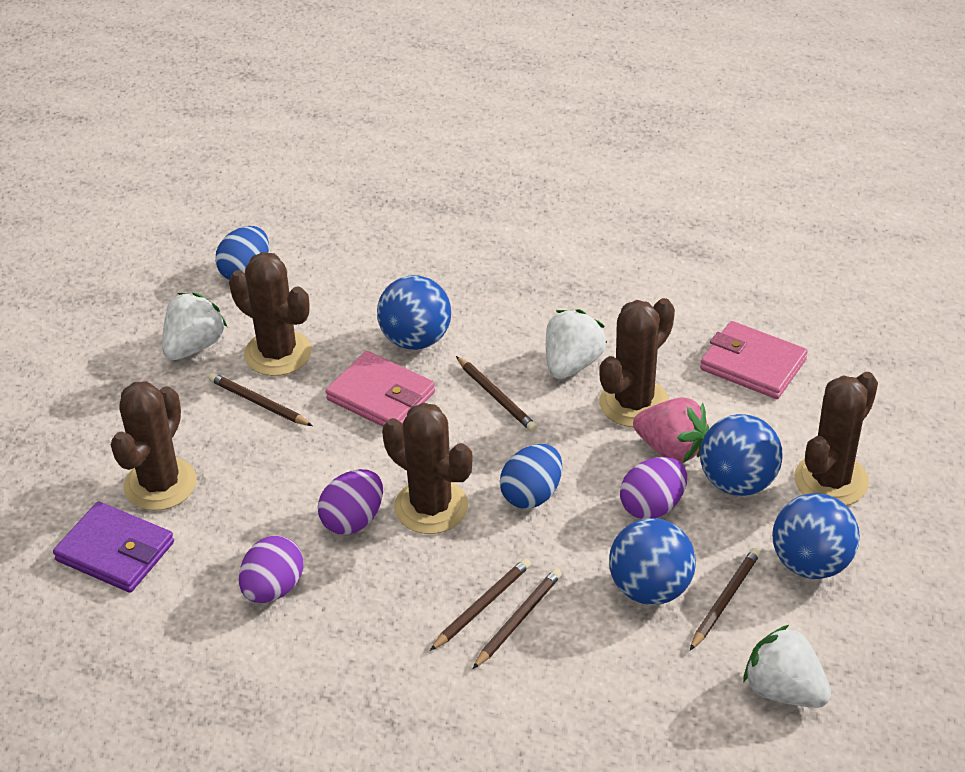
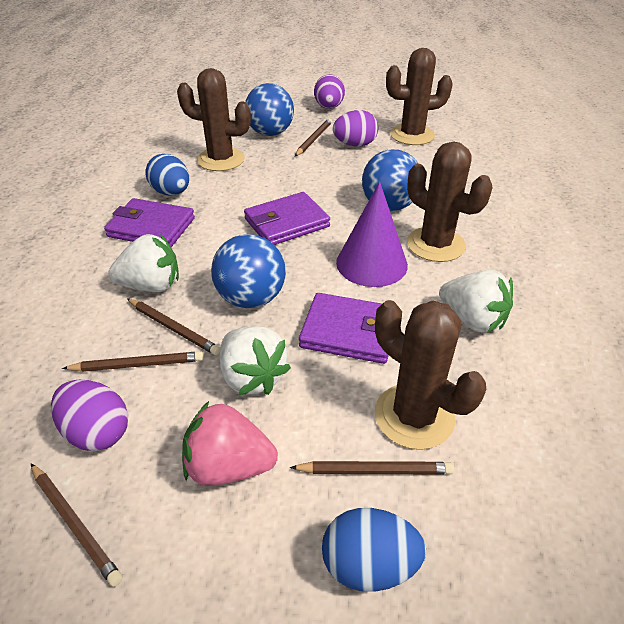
blue ball: [377,275,451,350] [609,518,696,605] [700,414,783,496] [772,493,860,579] = 4 -> [211,234,286,308] [245,83,294,136] [362,149,418,211] = 3
brown cactus: [111,381,197,511] [229,252,312,376] [382,403,473,534] [599,298,675,427] [794,372,878,506] = 5 -> [177,68,251,171] [375,300,486,450] [386,48,453,145] [407,142,492,262] = 4
pink wallet: [326,351,435,427] [700,321,808,399] = 2 -> none = 0
purple cone: none = 0 -> [336,182,408,287] = 1
purple wallet: [53,502,174,593] = 1 -> [104,198,195,247] [244,192,330,245] [299,293,389,364] = 3

